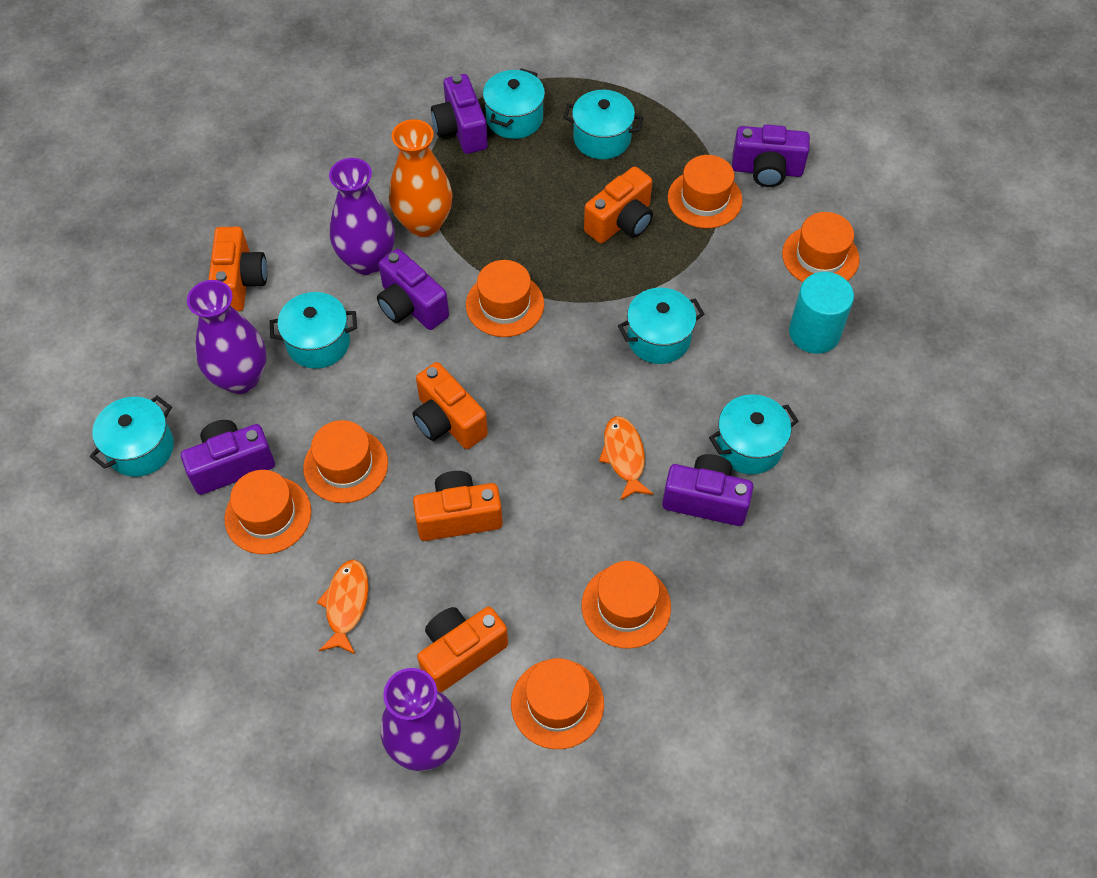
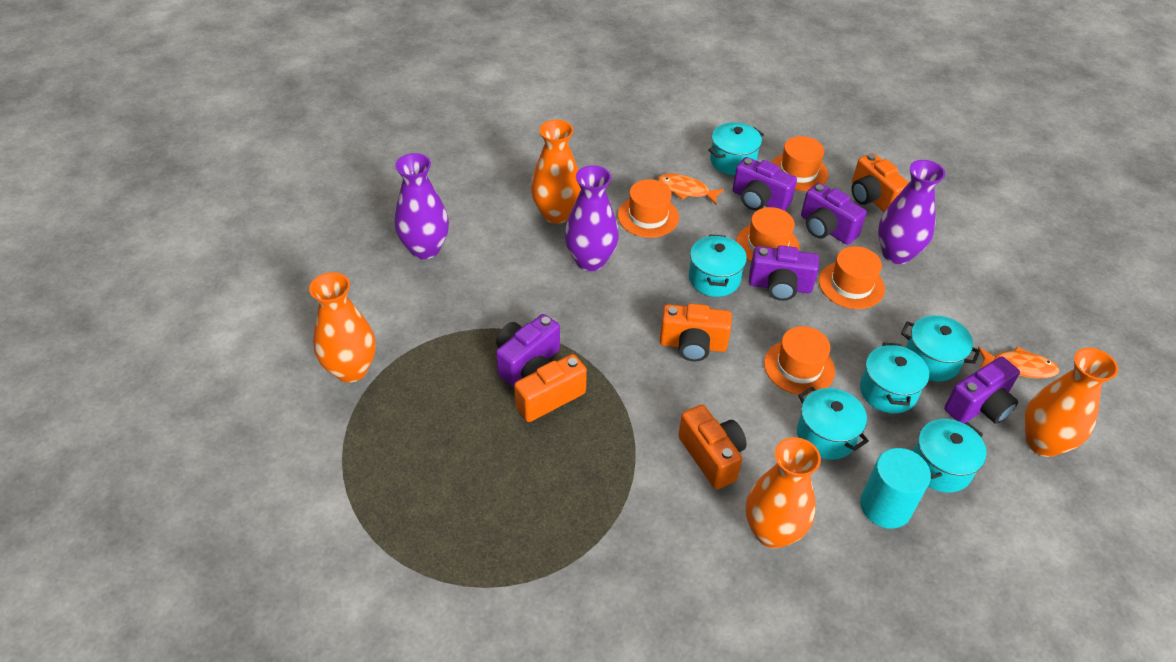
orange camera: [208,227,267,311] [412,362,488,449] [413,471,503,541] [417,606,508,693] [584,166,653,244] = 5 -> [514,354,587,422] [660,303,732,361] [678,405,747,489] [852,153,909,212] = 4
orange hat: [224,470,311,554] [303,420,388,503] [466,260,544,337] [511,658,604,749] [582,561,671,649] [668,155,743,228] [782,212,860,282] = 7 -> [618,179,679,238] [736,207,800,262] [764,326,835,395] [771,136,828,191] [819,246,885,309] = 5
orange vase: [389,119,452,237] = 1 -> [309,272,376,383] [531,120,581,224] [746,437,821,548] [1024,348,1118,457] = 4

